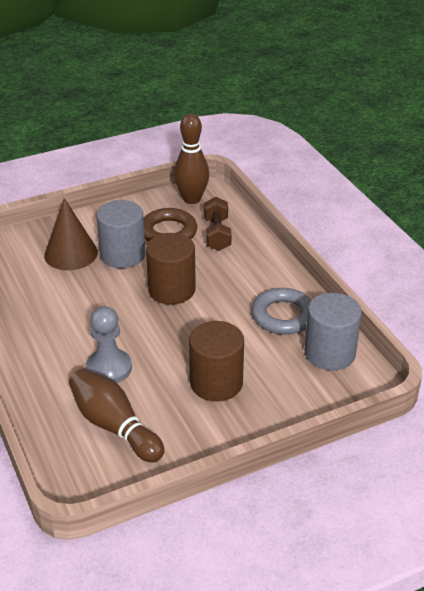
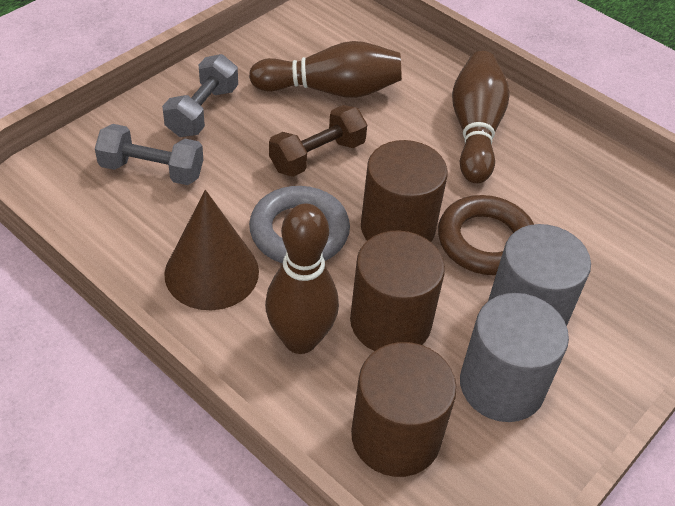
brown bowling pin: [69,369,164,463] [174,113,209,204] = 2 -> [249,41,402,98] [265,203,339,354] [452,51,510,183] = 3
brown cylinder: [146,233,196,305] [189,321,244,402] = 2 -> [350,231,445,351] [351,342,457,477] [361,140,448,242] = 3
grey dumbbell: none = 0 -> [95,124,203,185] [162,54,238,137] = 2
grey pawn: [86,306,132,383] = 1 -> none = 0

